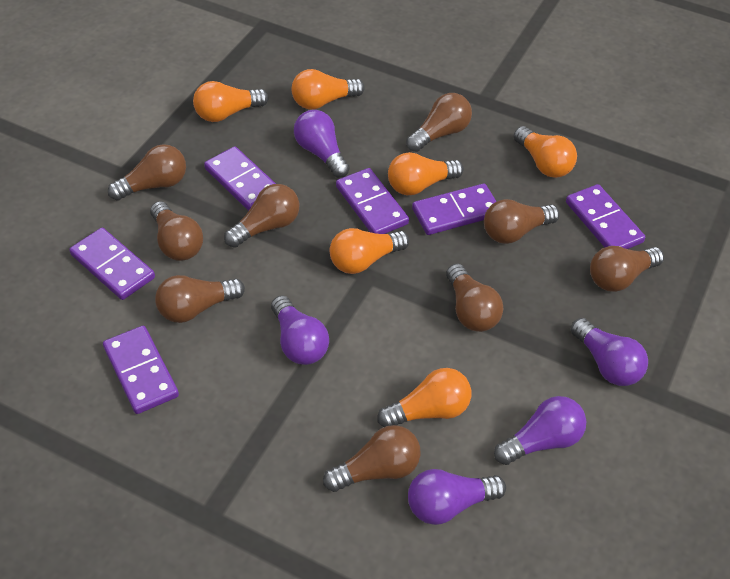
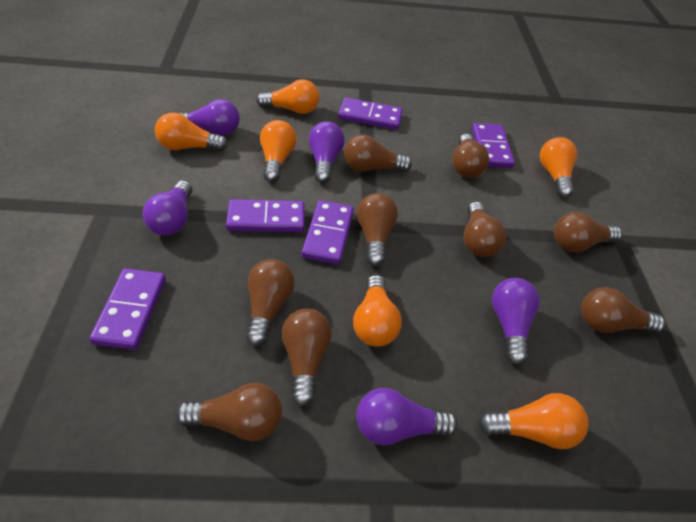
purple domino: [69,228,155,300] [103,326,179,414] [204,146,276,211] [336,168,409,234] [412,184,497,235] [566,184,645,249] = 6 -> [89,268,166,350] [226,199,304,232] [302,200,354,265] [338,98,403,130] [472,123,515,168] = 5

